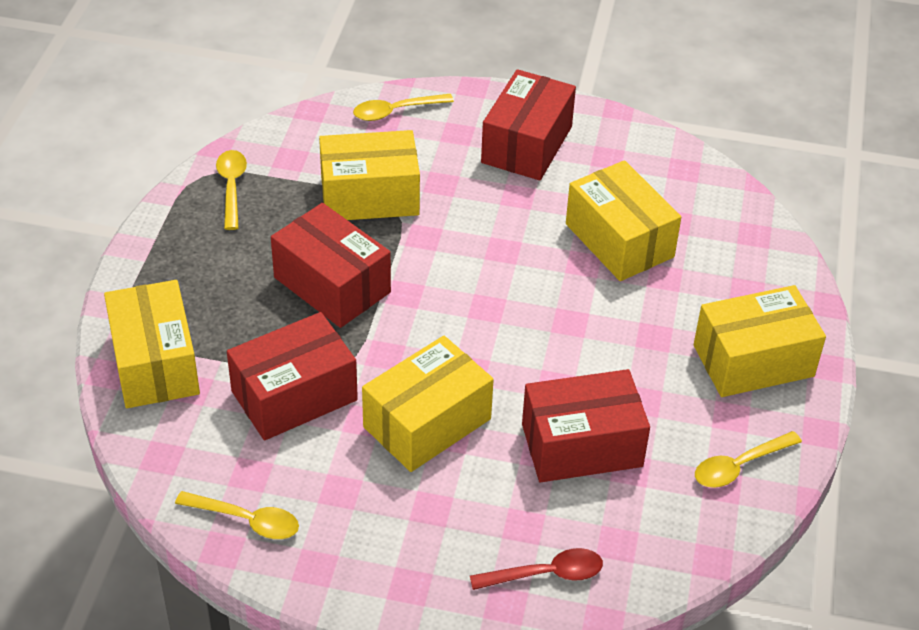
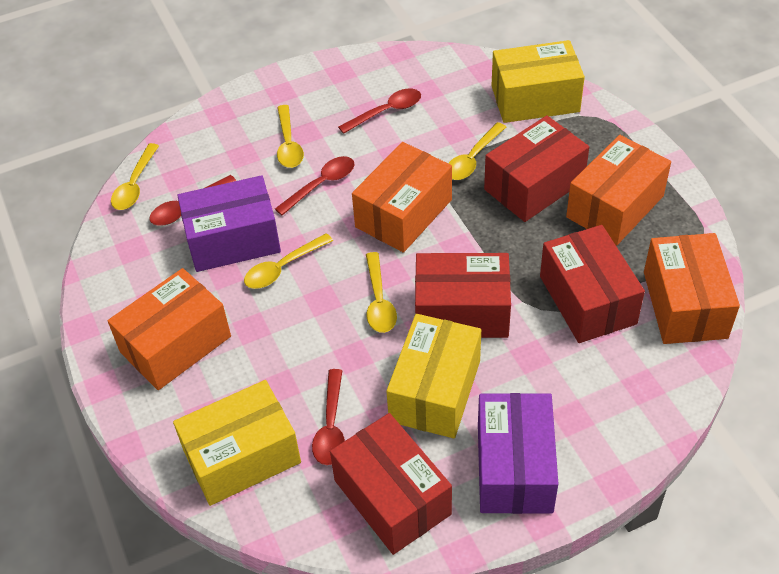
orange box: none = 0 -> [107,268,231,390] [352,142,452,253] [566,135,671,246] [644,233,740,344] = 4
purple box: none = 0 -> [177,175,281,272] [478,393,558,514] = 2
red spoon: [470,548,603,590] = 1 -> [149,175,236,226] [275,156,355,216] [312,369,345,465] [338,89,421,134] = 4
yellow box: [104,280,200,408] [319,130,420,220] [362,336,494,472] [566,160,681,281] [694,285,826,397] = 5 -> [173,380,301,506] [386,314,481,438] [491,40,585,123] = 3
yellow spoon: [175,491,299,539] [216,150,247,230] [353,94,454,121] [695,431,802,488] = 4 -> [111,143,159,210] [244,233,333,289] [277,105,304,168] [366,252,397,333] [448,122,506,180] = 5

